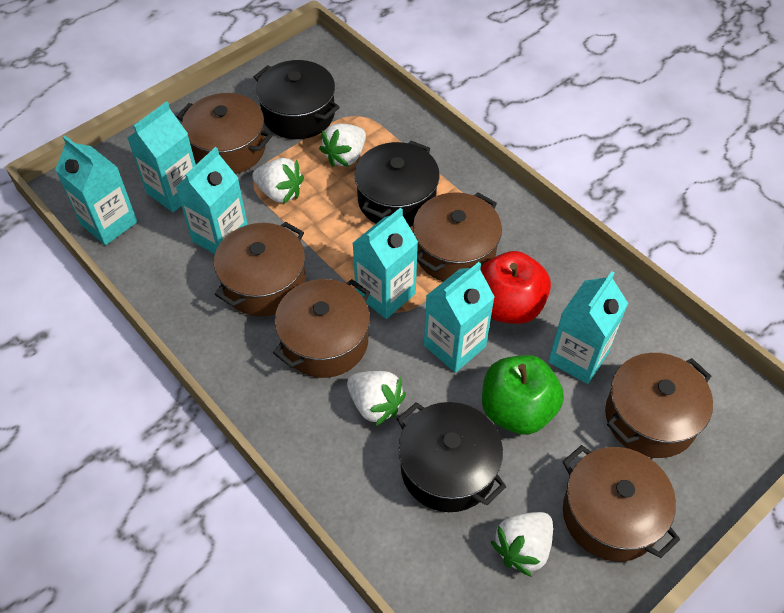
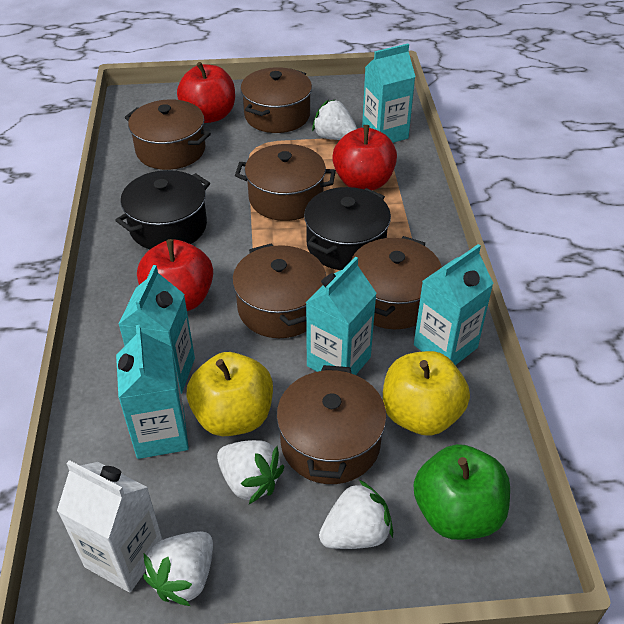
black pot: [254,60,340,139] [354,141,440,227] [397,402,506,512] = 3 -> [115,170,210,249] [304,187,391,270] = 2
red apple: [480,251,551,324] = 1 -> [137,239,213,311] [177,62,235,123] [332,125,397,190] = 3
turquoise carton: [55,136,137,245] [128,101,196,212] [175,147,248,254] [352,208,418,319] [424,262,495,373] [548,272,628,384] = 6 -> [116,325,189,459] [118,265,195,394] [306,257,377,375] [362,44,416,143] [414,244,494,365] = 5
white carton: none = 0 -> [57,460,163,593] = 1
yellow apple: none = 0 -> [187,352,273,436] [383,351,470,436] = 2

